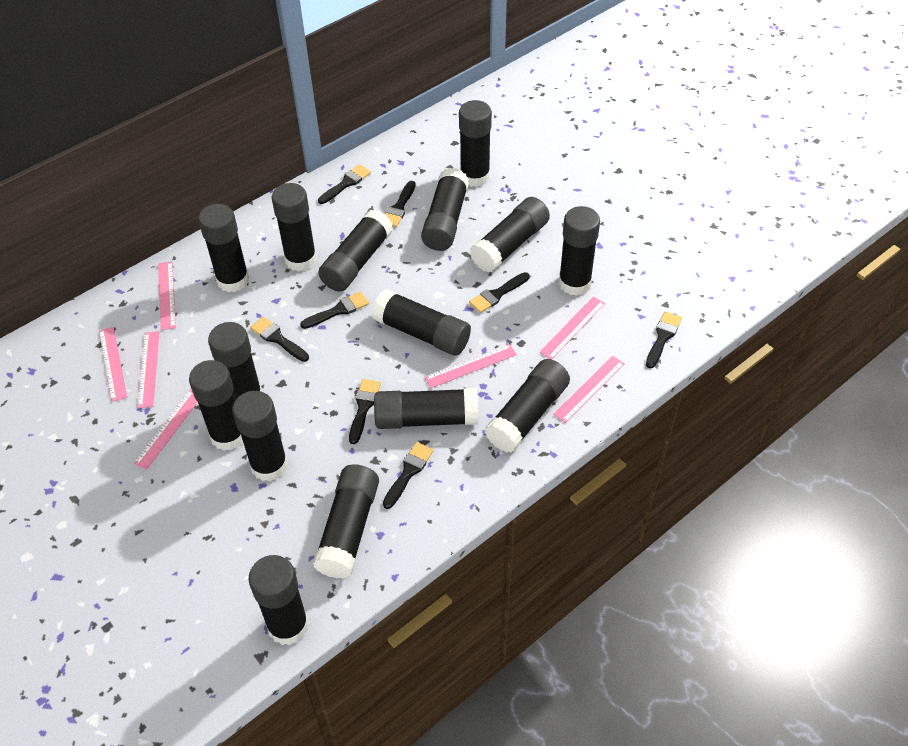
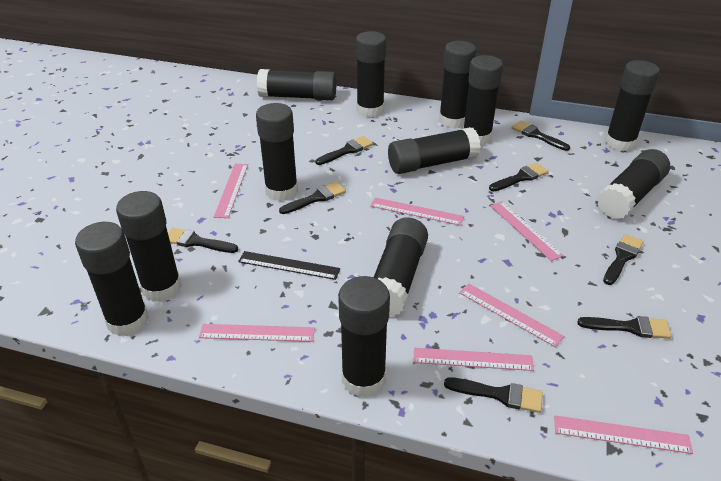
black glue stick: [189,360,243,451] [198,204,249,292] [208,322,262,399] [232,391,288,482] [248,555,309,645] [272,183,317,272] [313,464,379,579] [318,210,393,292] [372,289,471,356] [374,388,478,429] [421,168,469,251] [459,100,492,187] [470,197,550,273] [485,359,570,453] [559,206,600,296] = 15 -> [75,222,149,336] [116,191,182,302] [256,103,298,201] [257,69,336,100] [338,276,390,397] [356,31,386,117] [373,217,428,317] [388,127,481,174] [439,41,476,129] [463,55,503,146] [597,149,670,219] [605,60,660,151] = 12
black ruler: none = 0 -> [238,251,340,280] = 1

